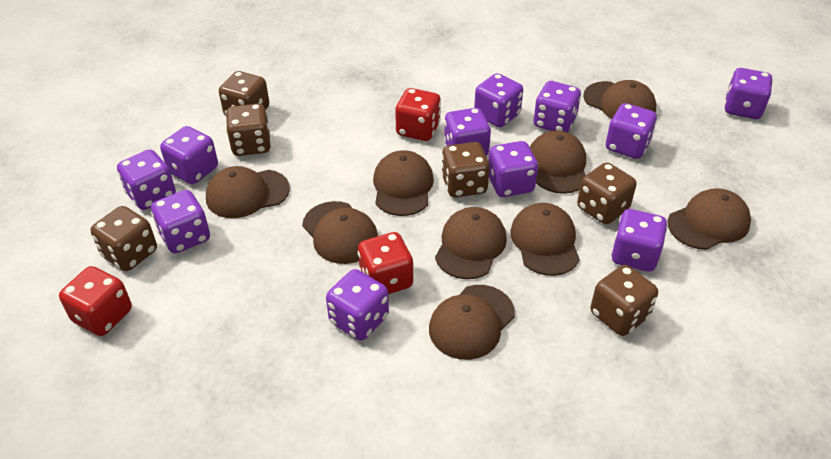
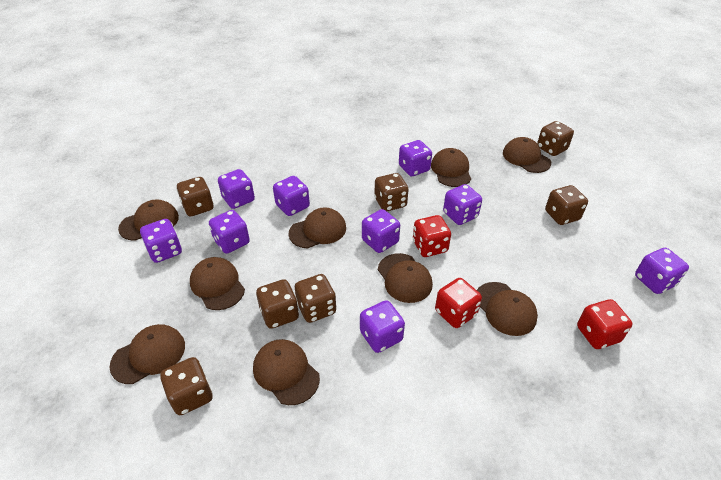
brown dice: [91,206,157,271] [219,71,269,116] [226,104,271,156] [441,142,490,197] [577,162,636,224] [590,265,658,336] = 6 -> [160,357,213,415] [176,177,214,216] [256,279,299,329] [295,274,336,323] [374,173,409,211] [537,121,574,156] [545,185,588,225] = 7
purple dice: [117,150,176,210] [151,190,210,253] [160,126,218,184] [326,269,389,340] [444,108,491,156] [474,73,523,127] [488,141,538,197] [533,81,581,132] [606,103,657,159] [611,209,668,272] [724,68,773,119] = 11 -> [140,219,182,263] [209,210,250,254] [218,169,255,209] [273,176,310,216] [360,300,405,353] [362,209,400,253] [399,140,432,176] [443,184,482,225] [635,248,689,294] = 9

